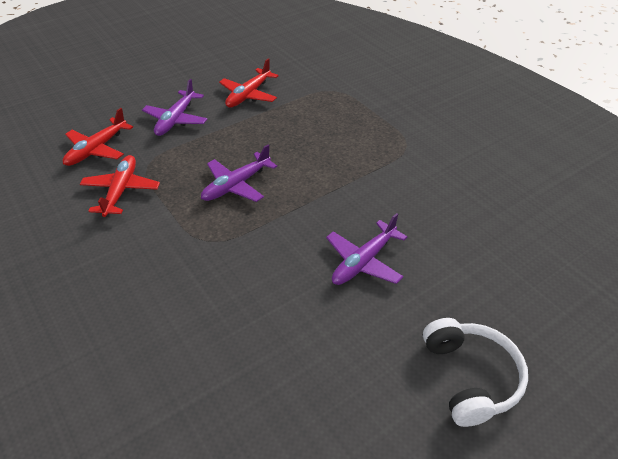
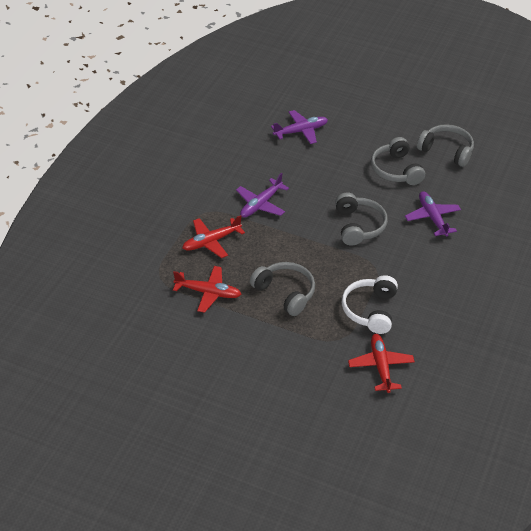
grey headphones: none = 0 -> [250,262,315,316] [335,192,388,246] [371,137,425,185] [417,124,474,167] = 4

